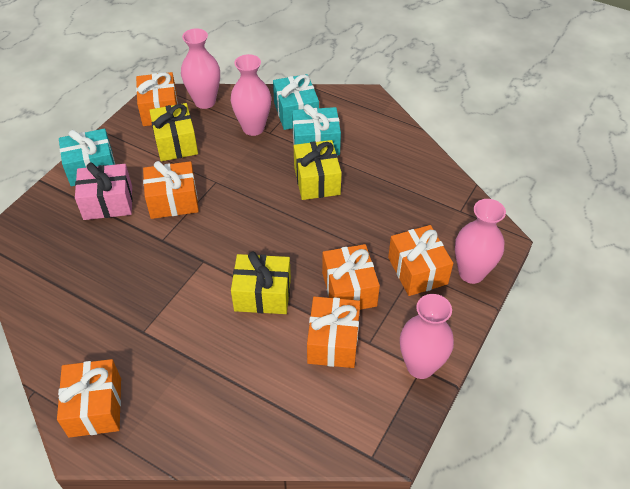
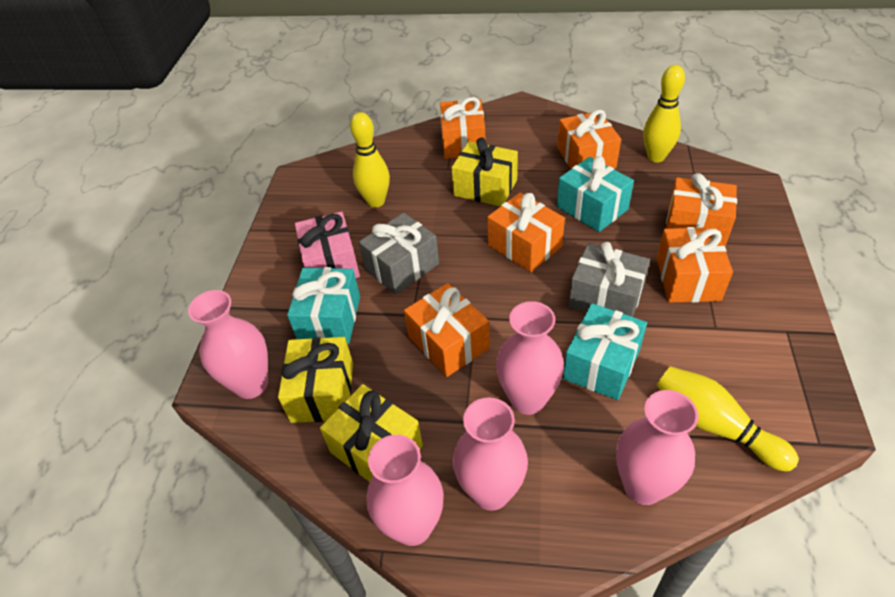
grey gift: none = 0 -> [359,213,439,295] [569,242,650,317] = 2
pink vase: [181,28,220,109] [231,54,271,136] [400,294,454,379] [455,199,506,284] = 4 -> [188,290,268,399] [366,435,443,546] [453,397,528,511] [496,301,564,415] [616,390,699,505] = 5
yellow bowling pin: none = 0 -> [350,112,390,208] [643,65,685,163] [657,366,799,471] = 3

